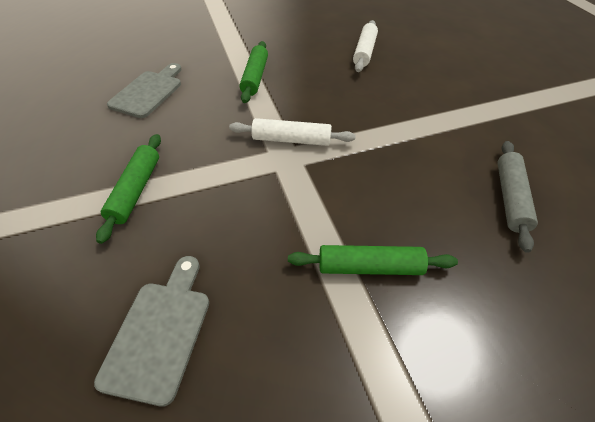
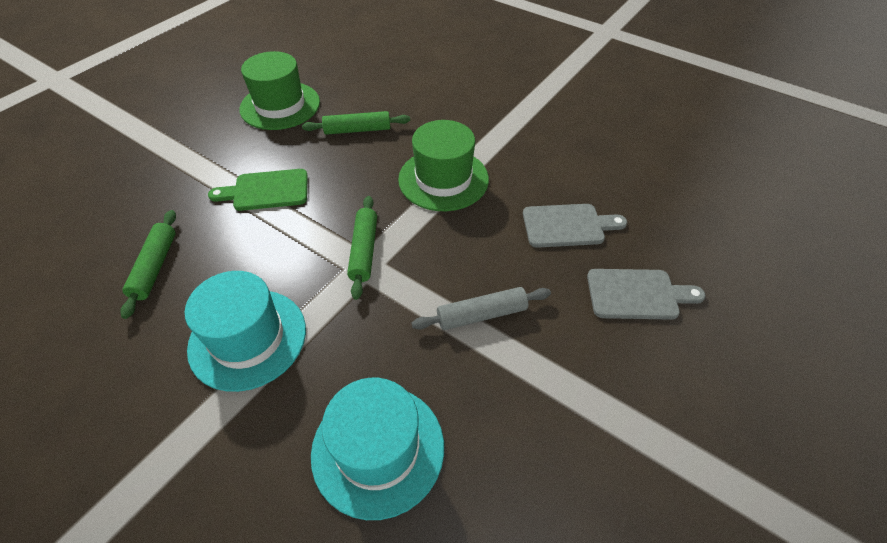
green cutting board: none = 0 -> [208,169,308,211] = 1
green hat: none = 0 -> [240,51,320,130] [398,120,489,211] = 2
turquoise hat: none = 0 -> [185,271,306,392] [311,378,444,520] = 2
white rolling pin: [229,118,356,146] [353,20,378,72] = 2 -> none = 0

